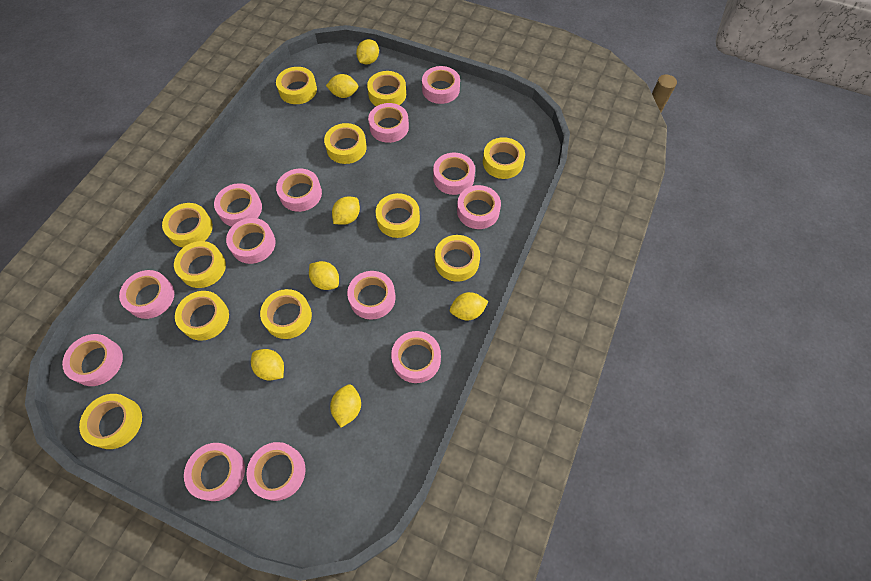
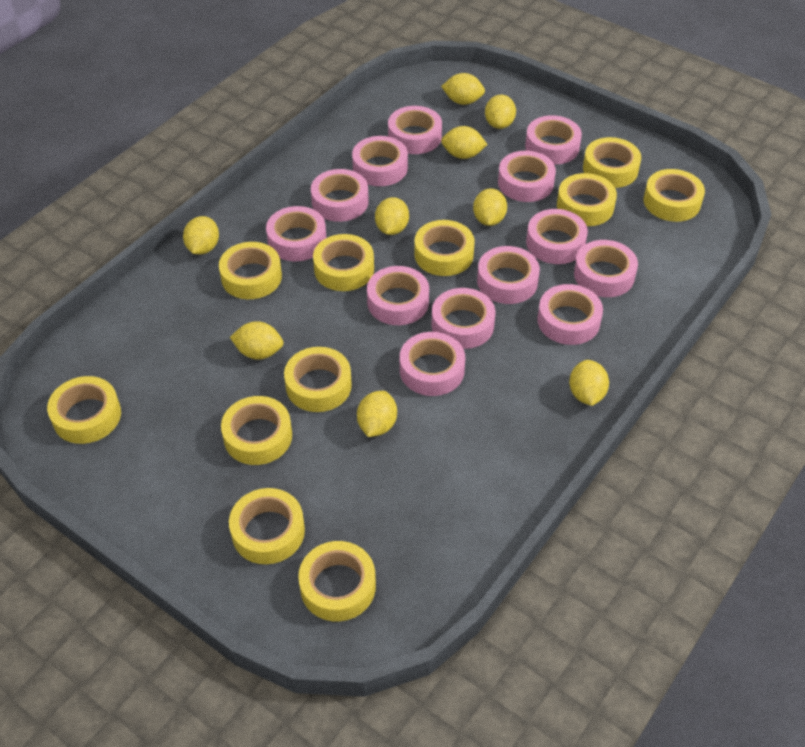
yellow lemon: [251,349,284,380] [309,261,339,290] [326,74,358,98] [330,384,361,428] [332,197,360,225] [356,39,379,64] [450,292,488,320] = 7 -> [183,216,219,254] [230,321,284,360] [357,391,397,437] [375,197,409,235] [441,73,485,105] [441,126,488,159] [473,188,507,226] [485,95,516,129] [569,360,609,406] = 9

